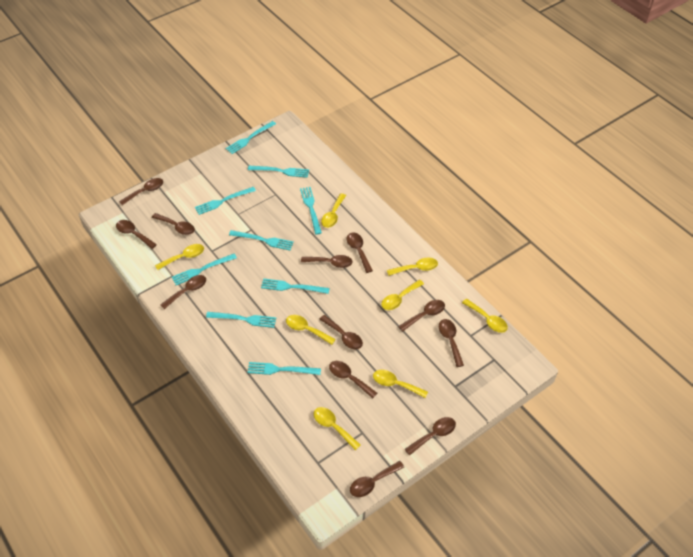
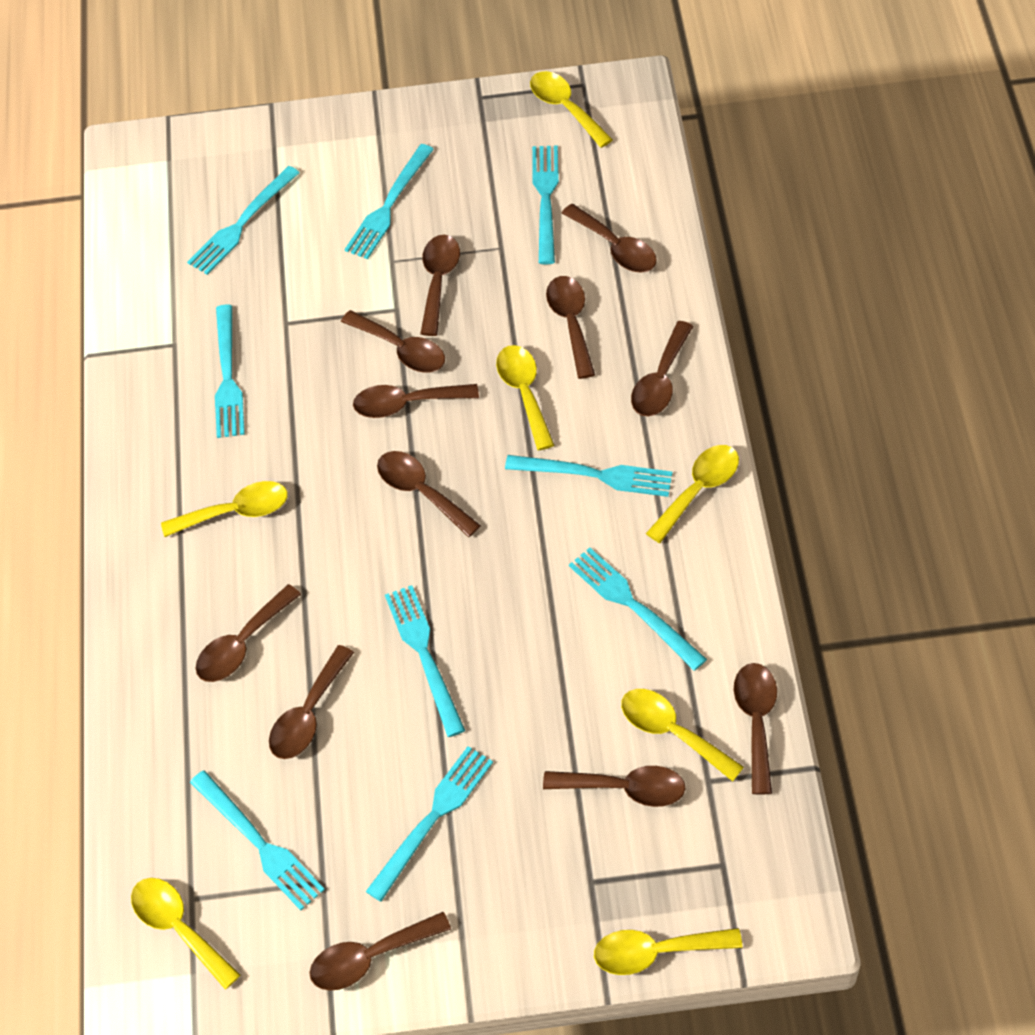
yellow spoon: [155,244,204,270] [286,315,336,345] [314,407,361,450] [321,193,346,228] [373,370,428,398] [381,280,424,310] [387,257,438,276] [462,299,508,333] = 8 -> [131,878,241,990] [161,481,288,537] [496,345,554,450] [530,71,613,148] [594,928,743,975] [621,689,744,782] [646,445,739,543] = 7

